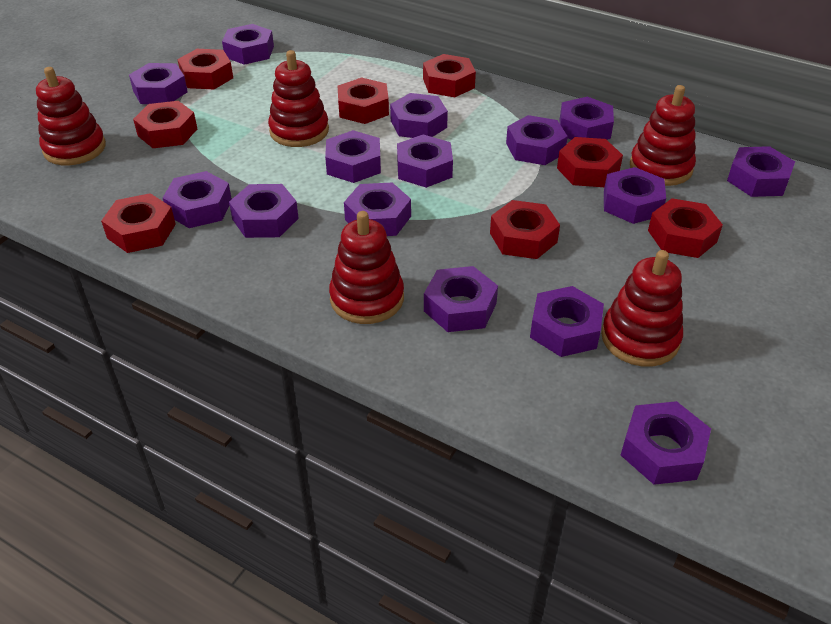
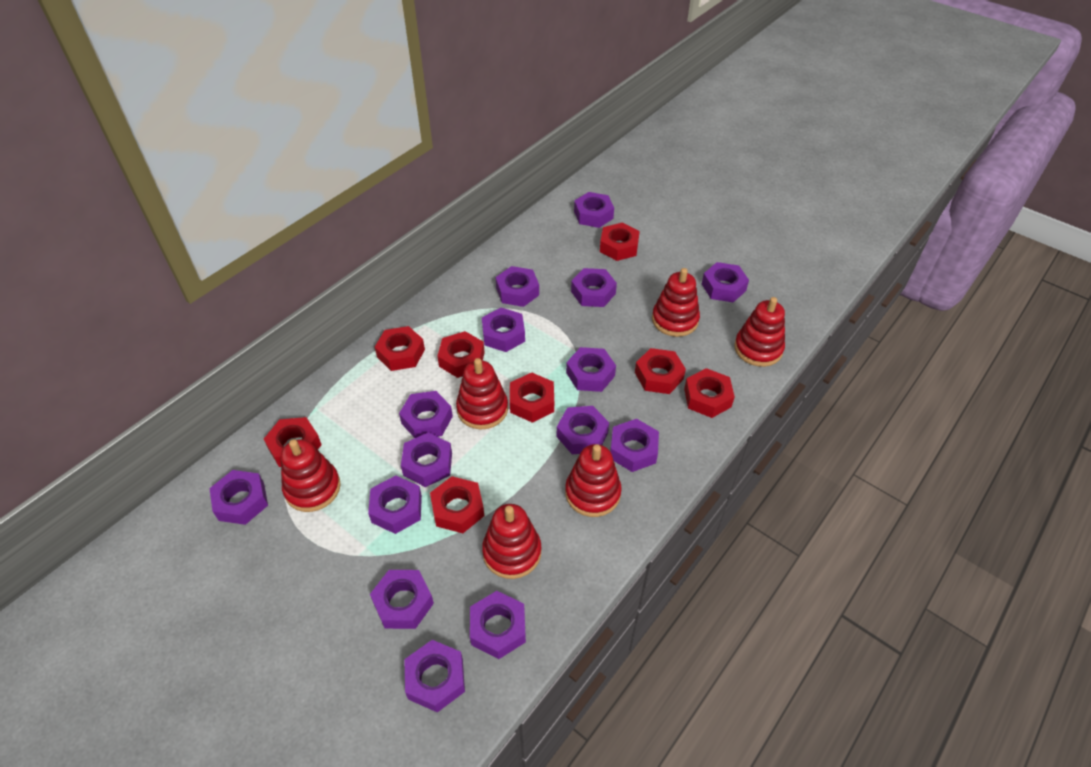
red stacking toy: [36,67,106,165] [268,50,329,147] [329,211,404,324] [601,250,683,367] [630,85,696,186] = 5 -> [281,439,341,512] [456,358,508,429] [482,504,541,579] [565,444,622,517] [652,268,700,337] [734,297,785,367] = 6

